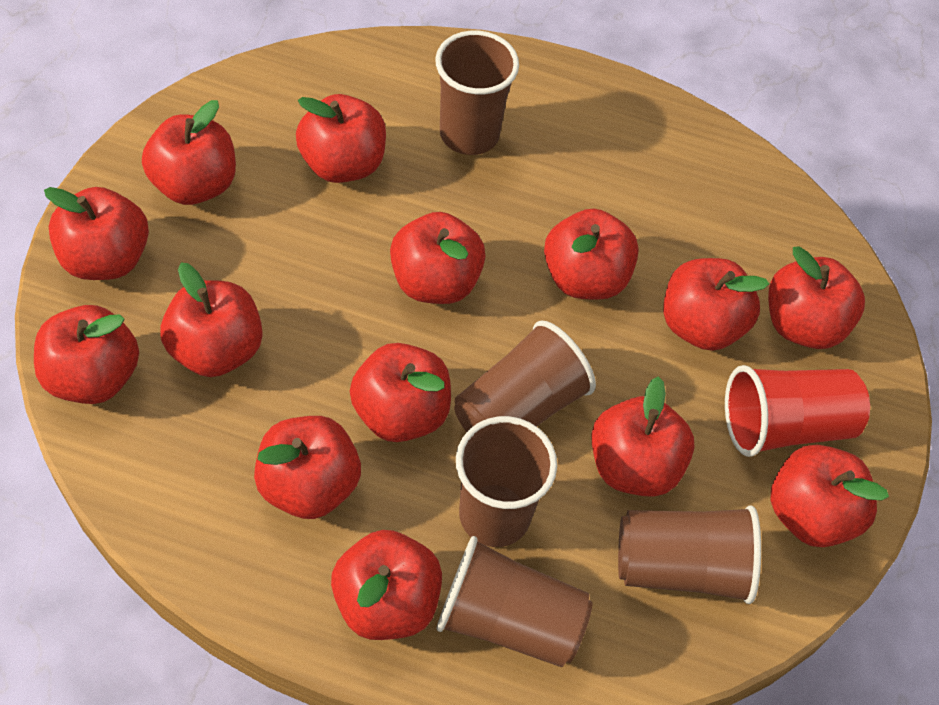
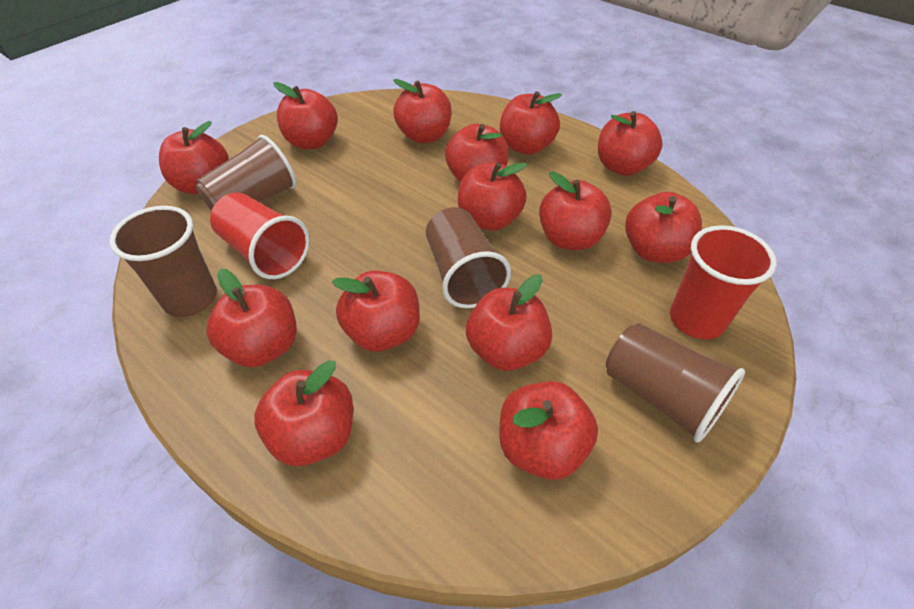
brown cup: [435,31,519,155] [436,536,592,667] [454,321,596,432] [456,416,557,547] [618,505,761,604] = 5 -> [110,206,217,317] [196,135,297,211] [426,207,511,308] [606,323,745,442] = 4
red cup: [725,365,870,457] = 1 -> [210,192,310,279] [670,225,777,339] = 2

